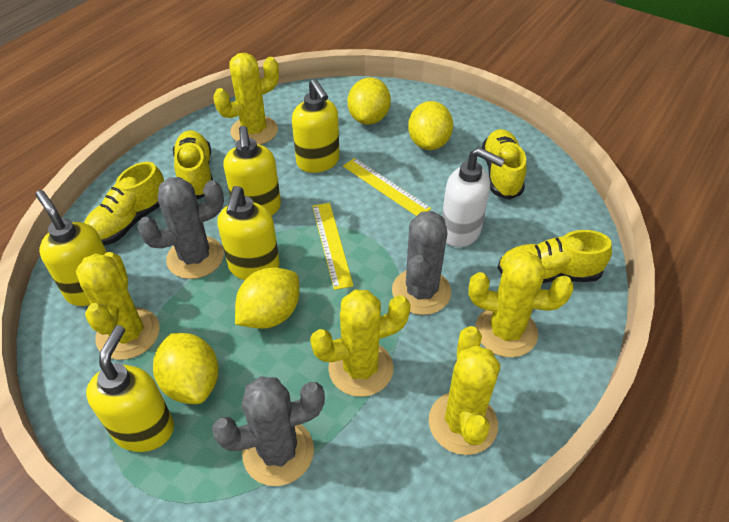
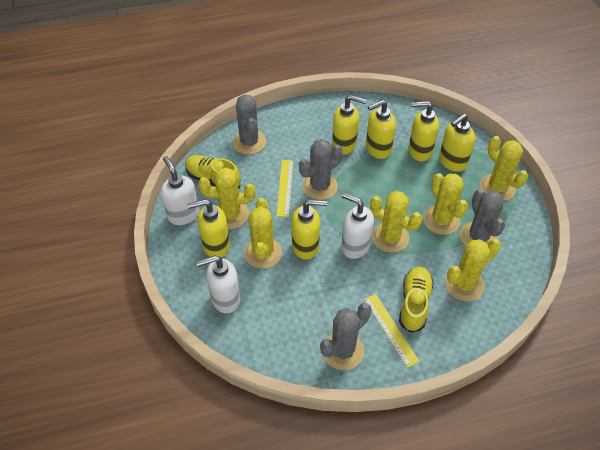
grey cactus: [137,177,224,279] [212,376,325,486] [392,211,451,315] = 3 -> [233,95,266,155] [299,139,343,200] [320,303,372,370] [460,189,505,246] = 4
white soap dispenser: [442,147,505,247] = 1 -> [161,156,199,225] [196,255,240,314] [341,193,374,259] = 3
yellow cactus: [76,252,160,360] [213,53,279,145] [310,290,411,397] [429,326,500,455] [468,251,574,358] = 5 -> [198,168,255,229] [244,198,282,269] [370,191,422,253] [423,173,468,235] [445,239,501,301] [480,136,528,201] = 6
yellow lemon: [153,333,219,404] [235,268,300,329] [348,78,391,125] [408,101,453,150] = 4 -> none = 0
yellow shoe: [84,162,164,246] [173,131,213,199] [482,129,527,200] [497,230,612,283] = 4 -> [185,155,241,189] [399,267,434,333] = 2
yellow soap dispenser: [35,190,107,306] [86,325,174,452] [217,186,280,280] [223,126,281,216] [292,79,340,173] = 5 -> [187,199,230,258] [292,199,327,260] [332,95,367,155] [366,100,396,159] [409,101,439,161] [439,113,475,172] = 6

